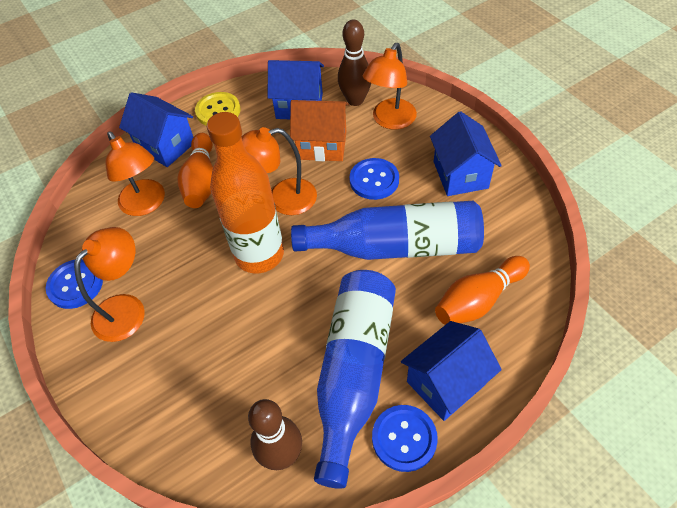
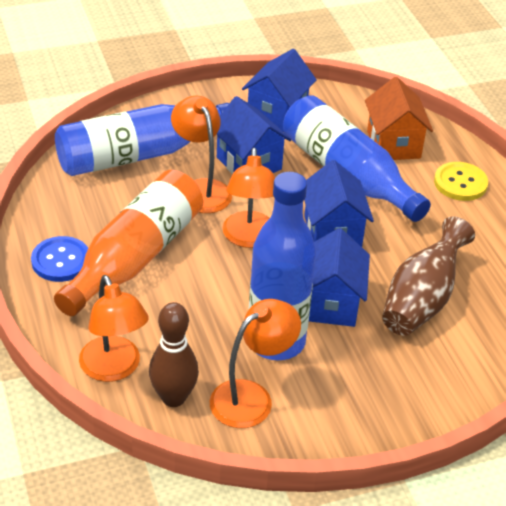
blue bottle: [291,201,484,260] [314,270,396,489] = 2 -> [55,103,229,176] [249,172,316,360] [283,95,431,222] = 3
blue button: [46,259,103,309] [350,158,399,200] [372,405,438,472] = 3 -> [31,236,88,282] = 1
brown bowling pin: [248,399,302,470] [338,20,371,106] = 2 -> [149,302,199,407] = 1
brown vase: none = 0 -> [382,216,475,336] = 1
orange bowling pin: [177,133,213,208] [435,256,530,325] = 2 -> none = 0

